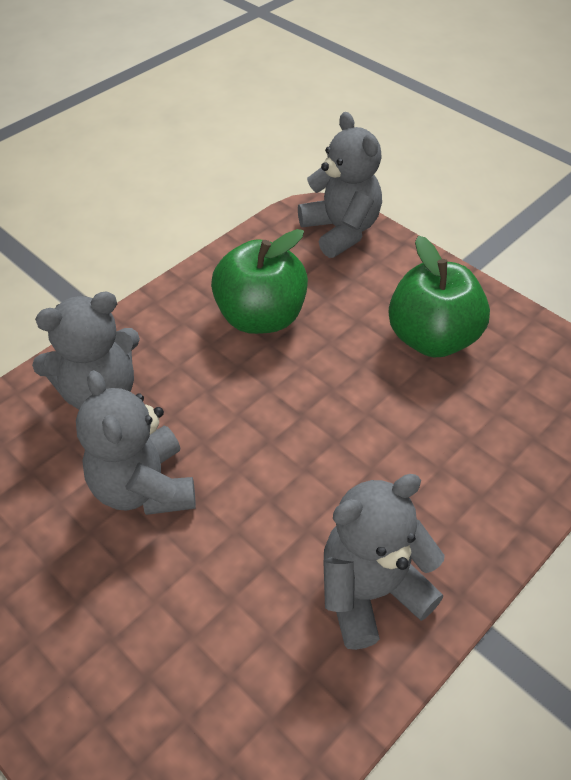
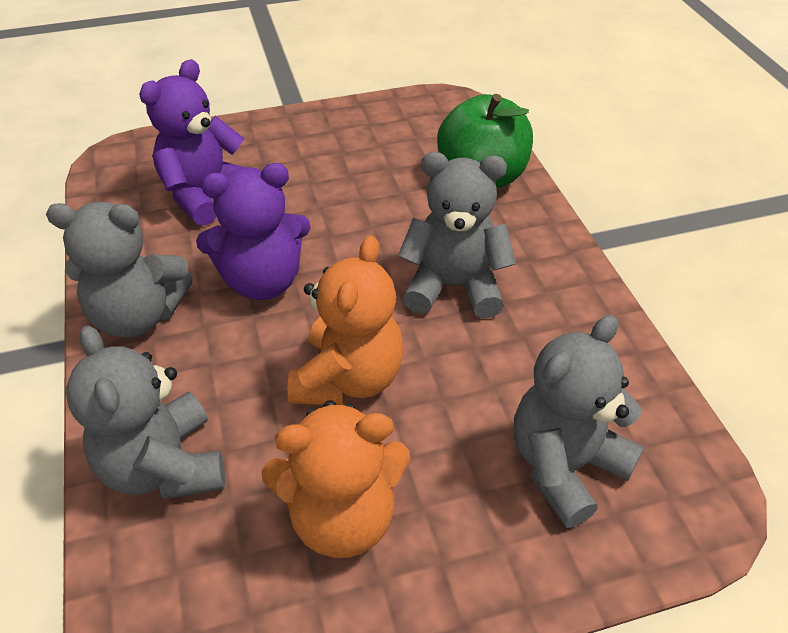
green apple: [211,229,308,334] [388,236,490,358] = 2 -> [437,94,533,189] = 1
orange teddy bear: none = 0 -> [261,400,410,558] [287,236,404,405] = 2
purple teddy bear: none = 0 -> [139,59,245,226] [196,163,311,300] = 2

